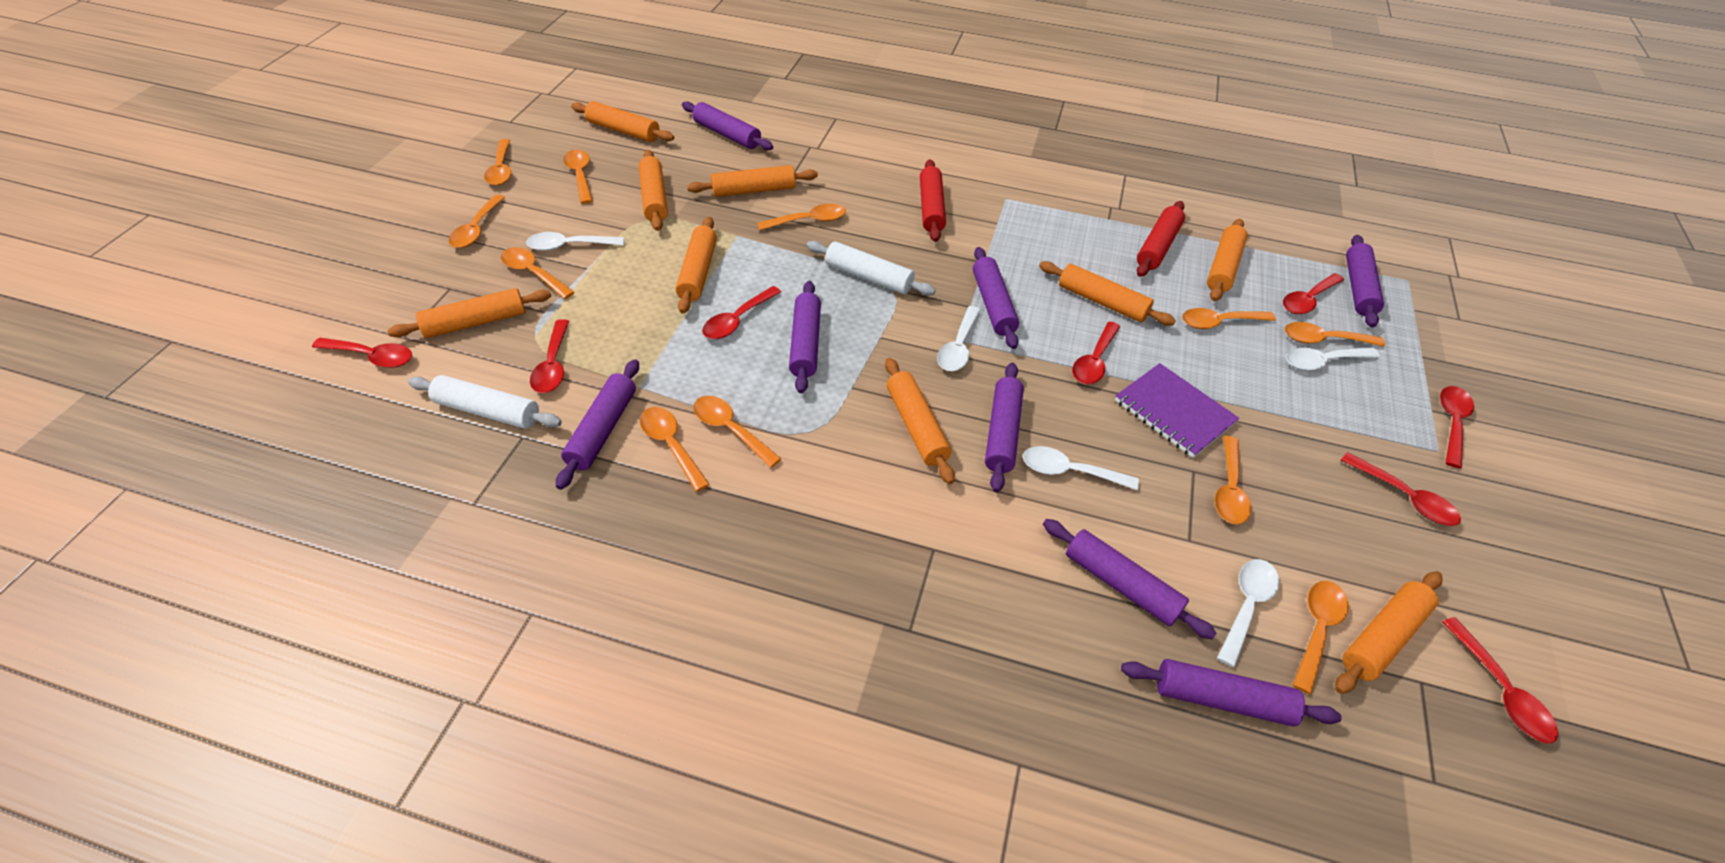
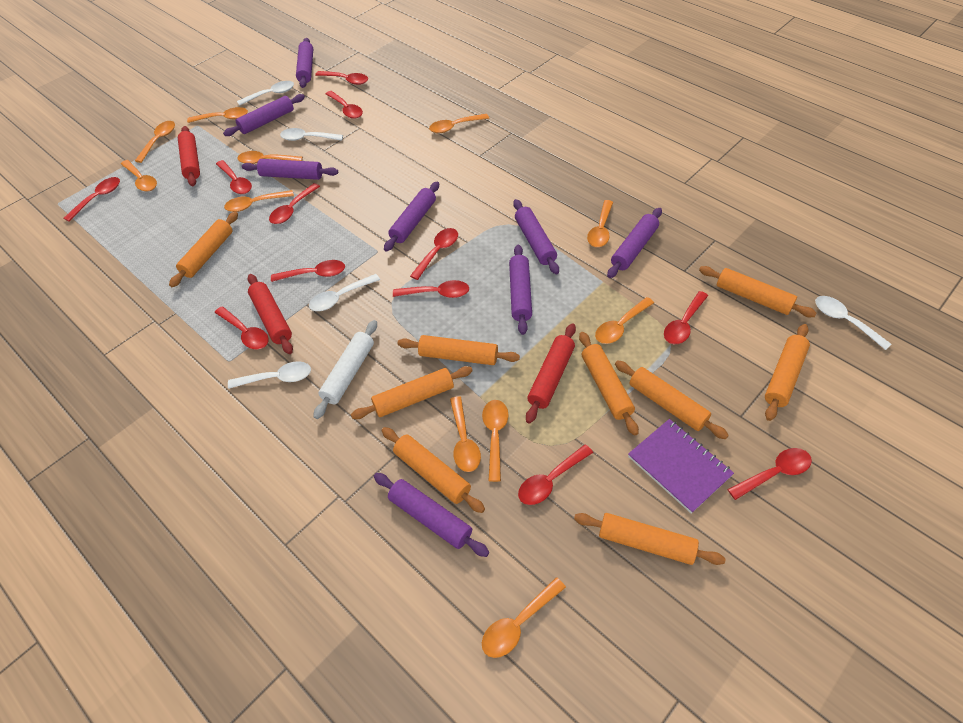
red rolling pin: [920,159,946,242] [1137,201,1185,277] = 2 -> [178,126,200,186] [247,274,293,354] [526,323,576,423] = 3
red spoon: [312,338,412,368] [530,319,569,393] [702,286,781,339] [1072,321,1120,384] [1283,273,1344,314] [1341,452,1461,526] [1440,386,1474,468] [1442,617,1558,743] = 8 -> [64,177,120,222] [215,306,269,349] [216,160,252,194] [269,183,320,224] [271,260,345,282] [315,71,368,85] [326,91,363,119] [393,280,469,298] [410,228,458,280] [518,444,593,505] [664,291,708,344] [727,448,812,500] = 12
white rolling pin: [408,375,562,429] [807,241,936,296] = 2 -> [313,320,377,419] = 1

